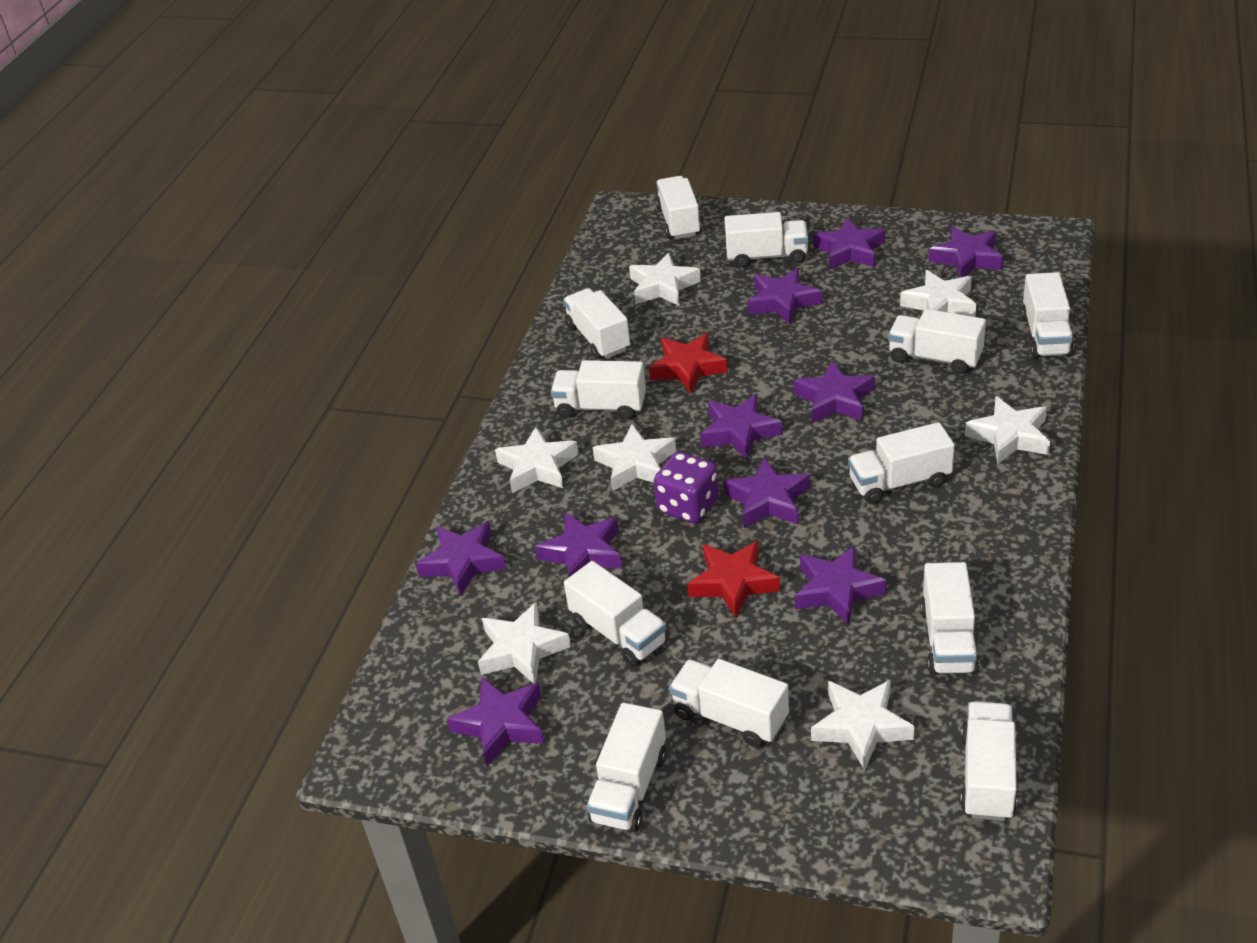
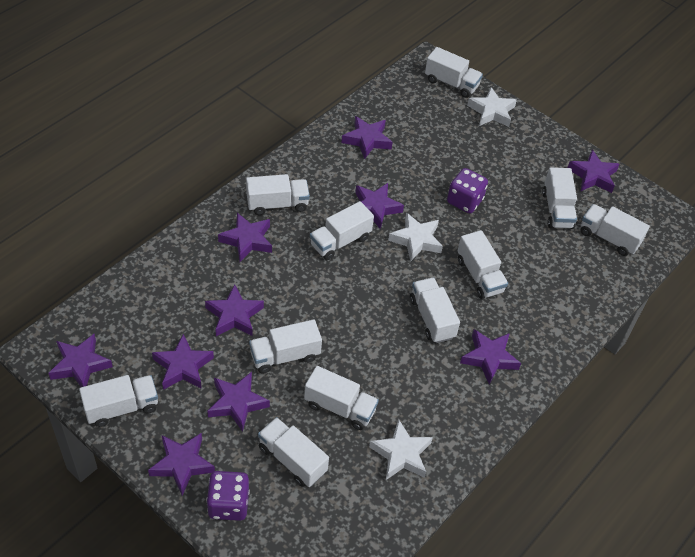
purple dice: [654,451,719,523] = 1 -> [206,471,250,521] [447,168,488,214] = 2
red star: [649,333,728,393] [687,541,780,618] = 2 -> none = 0
white star: [478,601,571,684] [495,427,579,493] [593,424,676,491] [629,253,701,306] [811,680,915,771] [900,270,976,317] [965,396,1050,464] = 7 -> [369,419,433,480] [388,213,443,262] [467,87,517,127] = 3
white truck: [551,360,646,420] [563,288,630,359] [564,561,667,666] [587,703,667,832] [656,176,701,239] [669,659,789,747] [725,212,808,268] [848,422,955,504] [888,309,986,374] [920,562,980,675] [960,701,1017,821] [1021,272,1074,358] = 12 -> [79,375,158,427] [246,174,310,215] [249,319,322,373] [258,417,329,487] [304,366,379,430] [310,201,374,260] [410,278,460,343] [425,47,483,98] [457,230,508,299] [542,167,577,229] [581,204,650,256] = 11

